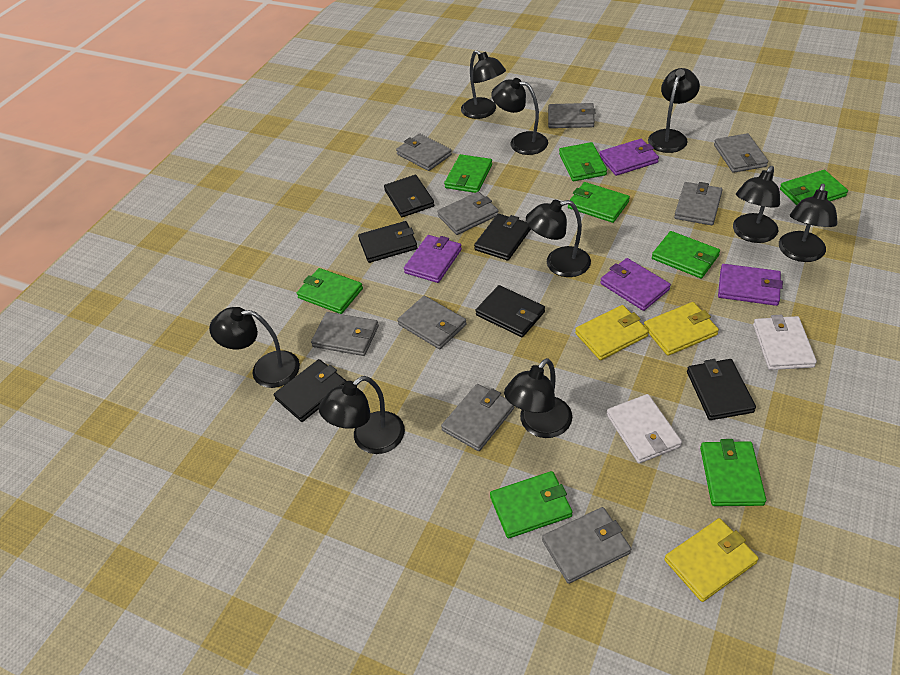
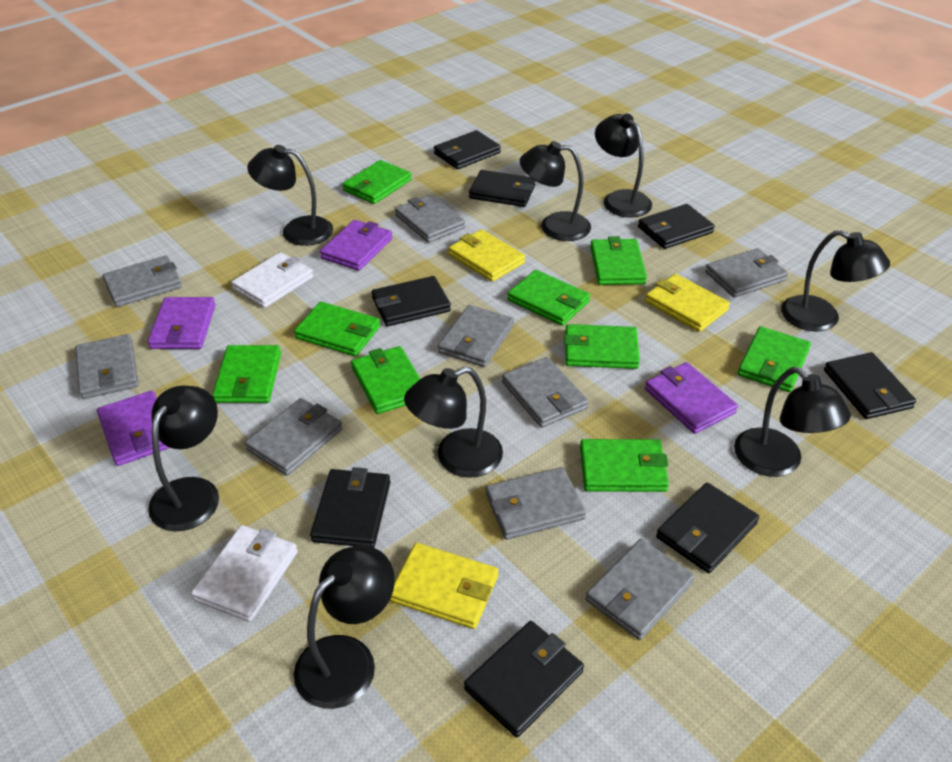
black lamp: [209,307,300,388] [319,376,405,454] [461,50,506,119] [491,78,548,155] [504,358,572,438] [526,200,591,277] [648,68,700,153] [733,166,780,243] [779,184,838,262] = 9 -> [148,386,219,531] [247,145,333,246] [294,545,395,709] [404,367,503,478] [520,141,591,241] [595,114,652,218] [734,367,851,477] [781,230,890,331] = 8
black wallet: [274,359,346,422] [358,221,418,263] [384,175,434,217] [474,214,531,261] [476,285,545,337] [687,359,756,420] = 6 -> [310,467,390,547] [372,276,451,326] [434,130,501,169] [464,621,584,737] [469,170,535,207] [638,204,715,249] [656,482,759,573] [824,352,916,419] = 8
green wallet: [297,268,363,314] [444,154,492,193] [490,471,573,539] [559,142,607,181] [568,182,630,223] [652,231,720,279] [700,439,766,506] [780,170,848,205] = 8 -> [212,345,281,403] [294,302,380,357] [342,160,412,204] [351,346,420,414] [507,270,590,326] [564,324,640,369] [580,439,669,492] [590,236,647,285] [738,326,811,392] = 9

